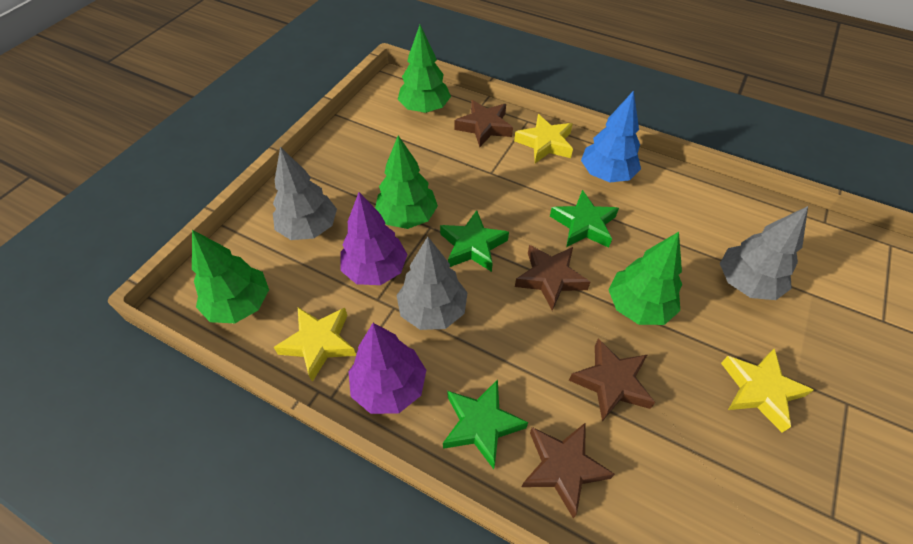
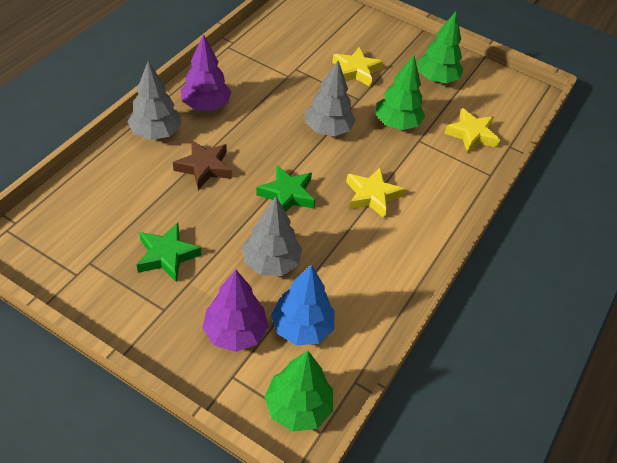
brown star: [454,100,513,147] [515,245,590,311] [522,422,615,518] [569,338,655,421] = 4 -> [173,140,232,190] = 1
green star: [440,210,509,272] [443,379,528,469] [550,190,619,248] = 3 -> [137,223,202,282] [256,165,315,212] = 2
green tree: [192,230,269,323] [375,136,438,229] [398,25,451,113] [608,232,682,325] = 4 -> [264,351,333,432] [376,55,425,130] [417,11,463,83] = 3

